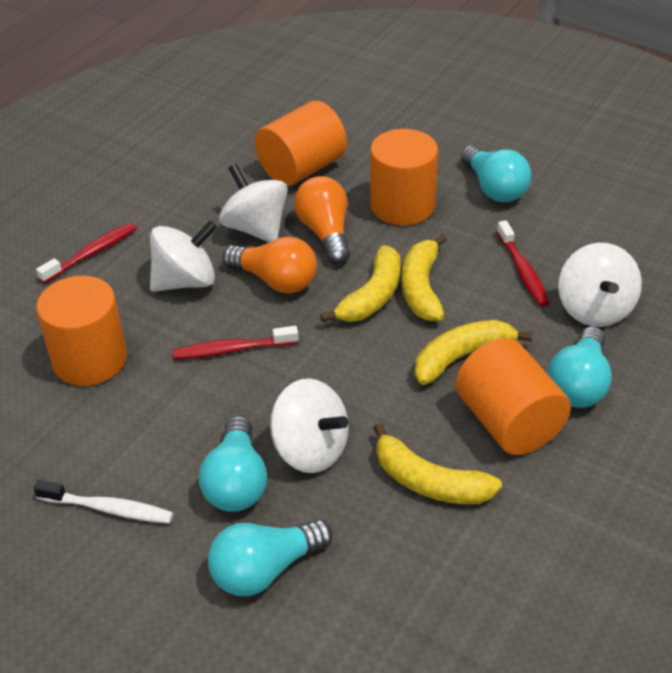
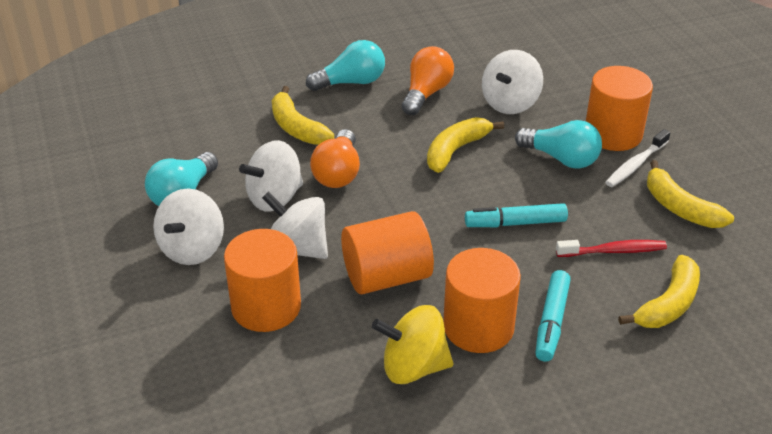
red toothbrush: [36,223,137,284] [173,326,299,359] [497,220,550,307] = 3 -> [556,240,667,257] = 1
turquoise light bulb: [199,415,267,512] [208,519,333,596] [461,145,531,202] [547,327,612,408] = 4 -> [145,152,218,206] [306,40,385,91] [515,120,602,169] = 3
turquoise marker: none = 0 -> [465,203,568,227] [536,270,571,362] = 2
yellow spinning top: none = 0 -> [372,305,453,384] = 1

